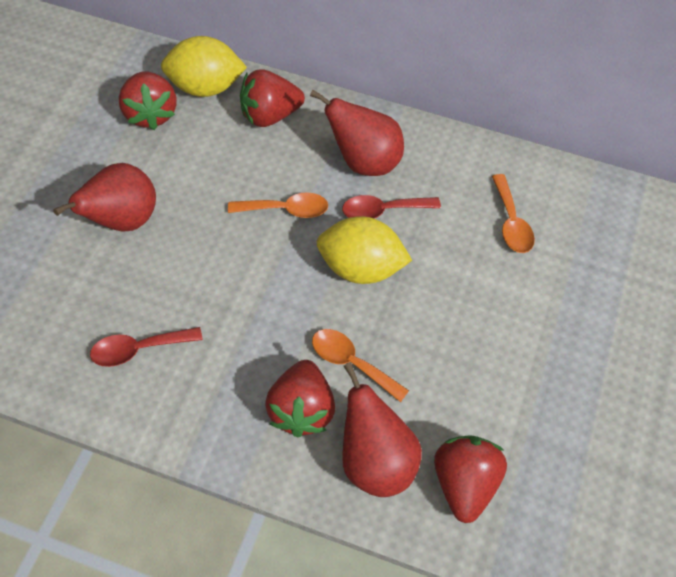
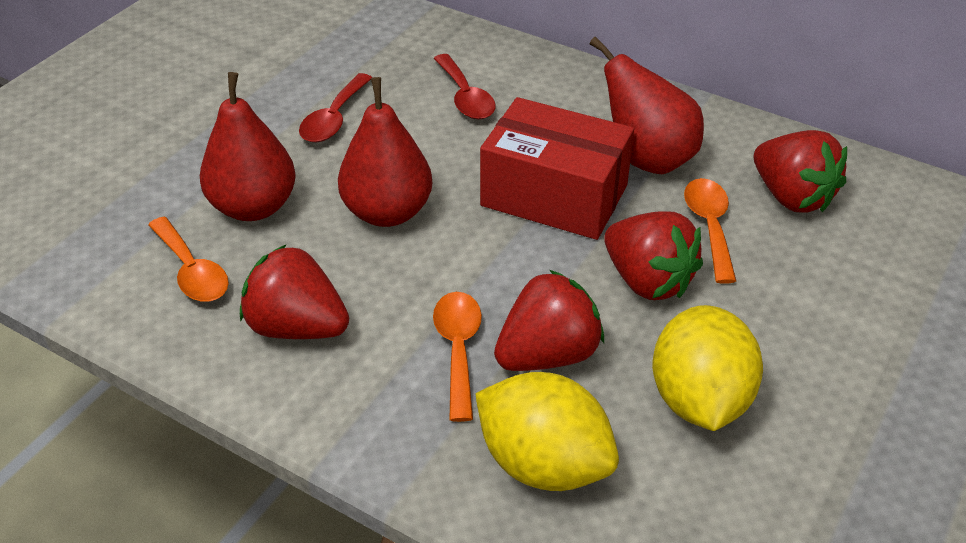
red box: none = 0 -> [480,97,634,240] = 1

